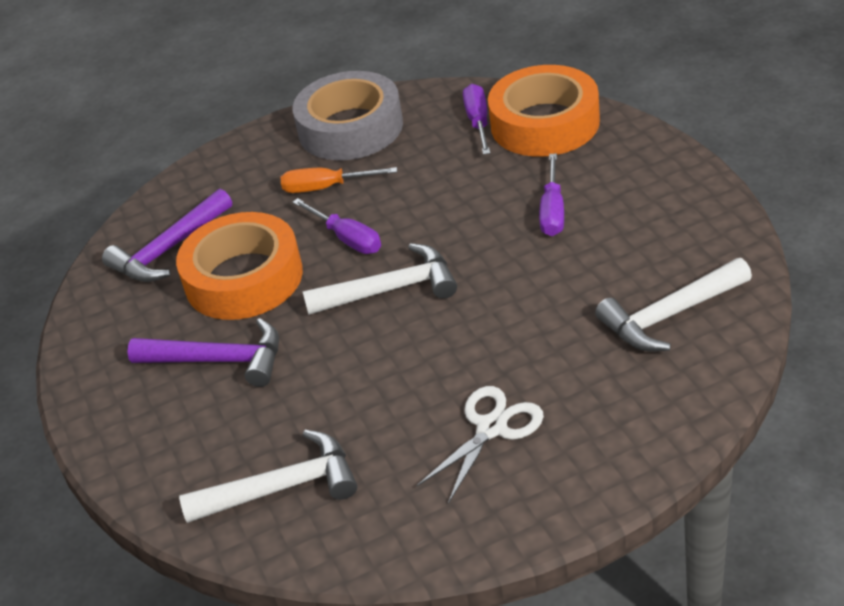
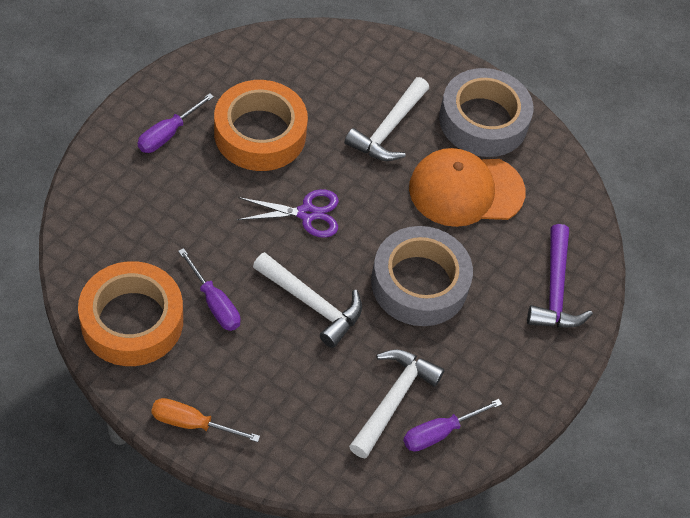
grey tape: [293,71,403,160] = 1 -> [371,226,473,326] [439,68,533,157] = 2
orange cap: none = 0 -> [409,148,525,227] = 1
purple hammer: [102,189,232,282] [127,318,279,387] = 2 -> [527,224,593,327] = 1
purple scissors: none = 0 -> [237,189,339,238] = 1
white scissors: [416,386,544,504] = 1 -> none = 0

